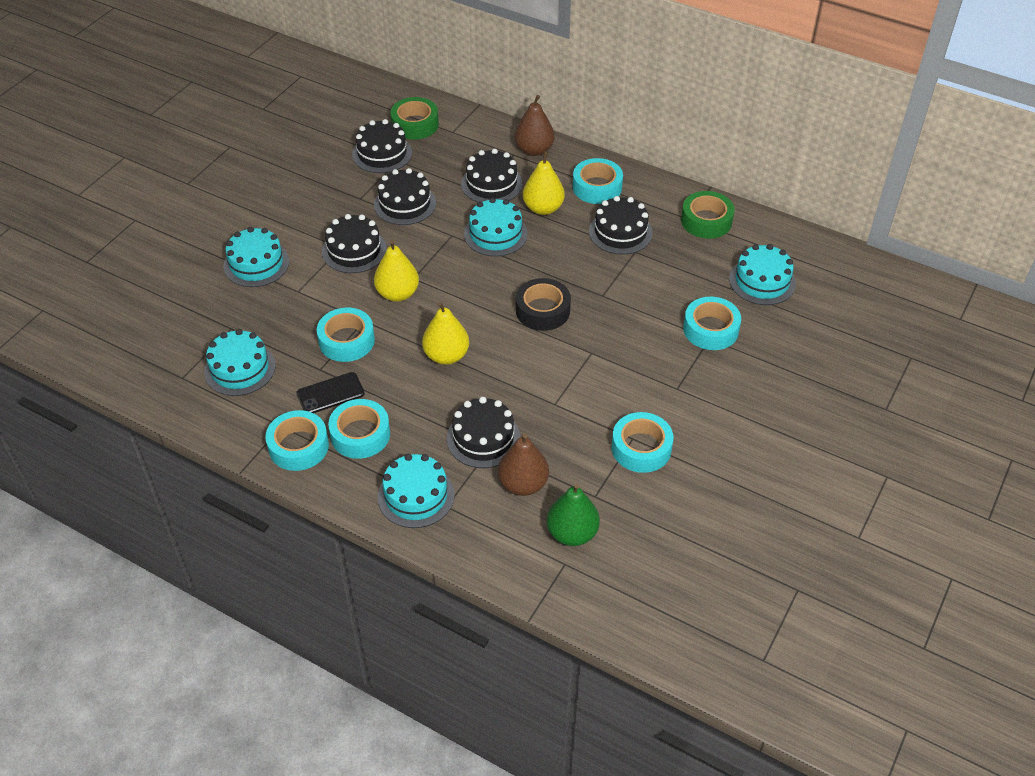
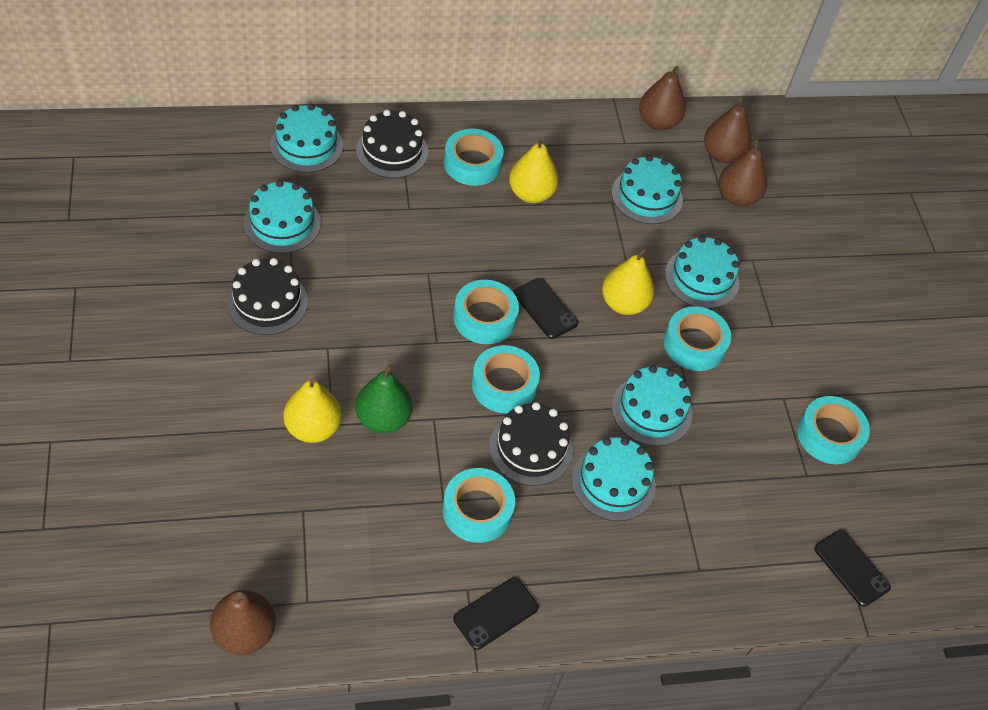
black cake: [322,214,387,273] [352,119,412,173] [374,168,436,225] [447,397,520,468] [461,149,522,202] [589,196,653,255] = 6 -> [227,258,308,335] [356,110,428,178] [489,402,573,486] = 3
black phone: [296,372,365,413] = 1 -> [453,577,539,650] [513,278,578,339] [814,530,891,607] = 3
black tape: [516,278,571,331] = 1 -> none = 0
brown pear: [498,433,549,496] [515,95,555,156] = 2 -> [210,590,276,655] [639,66,686,130] [704,98,752,163] [719,138,767,207] = 4
green tape: [390,97,439,140] [681,191,734,239] = 2 -> none = 0
turquoise cake: [204,329,276,396] [223,227,289,287] [378,454,454,528] [464,198,528,257] [729,244,796,305] = 5 -> [244,180,321,254] [270,104,343,173] [571,437,656,521] [612,155,683,224] [612,365,692,446] [665,236,739,309] = 6

